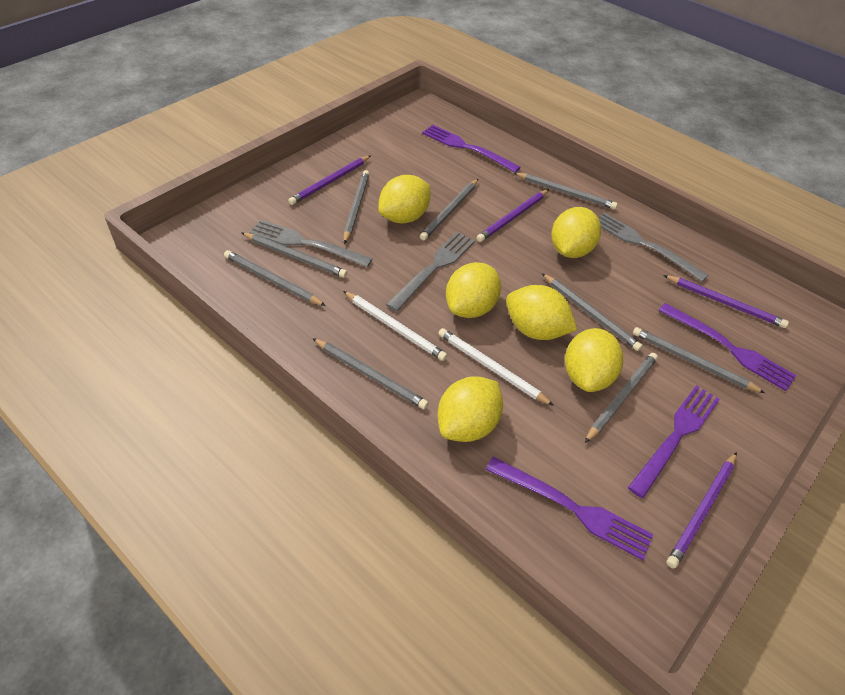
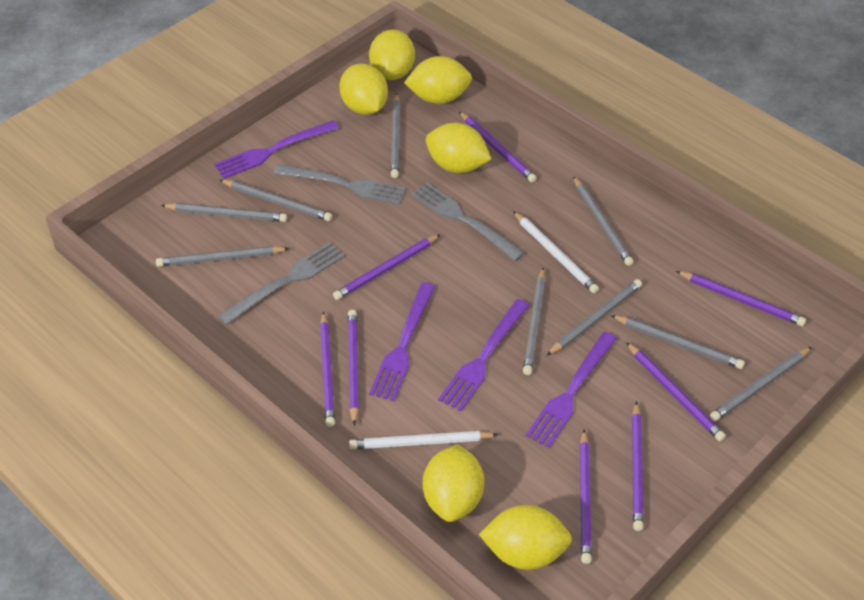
purple pencil: [288,156,370,205] [476,189,549,242] [663,275,789,328] [667,452,737,568] = 4 -> [320,311,335,427] [333,234,441,300] [348,310,359,426] [459,112,537,182] [580,430,592,564] [626,342,726,441] [632,401,644,531] [676,271,806,326] = 8

